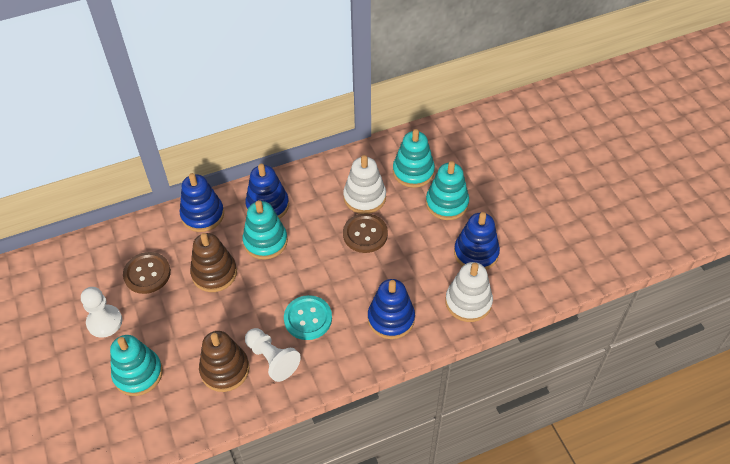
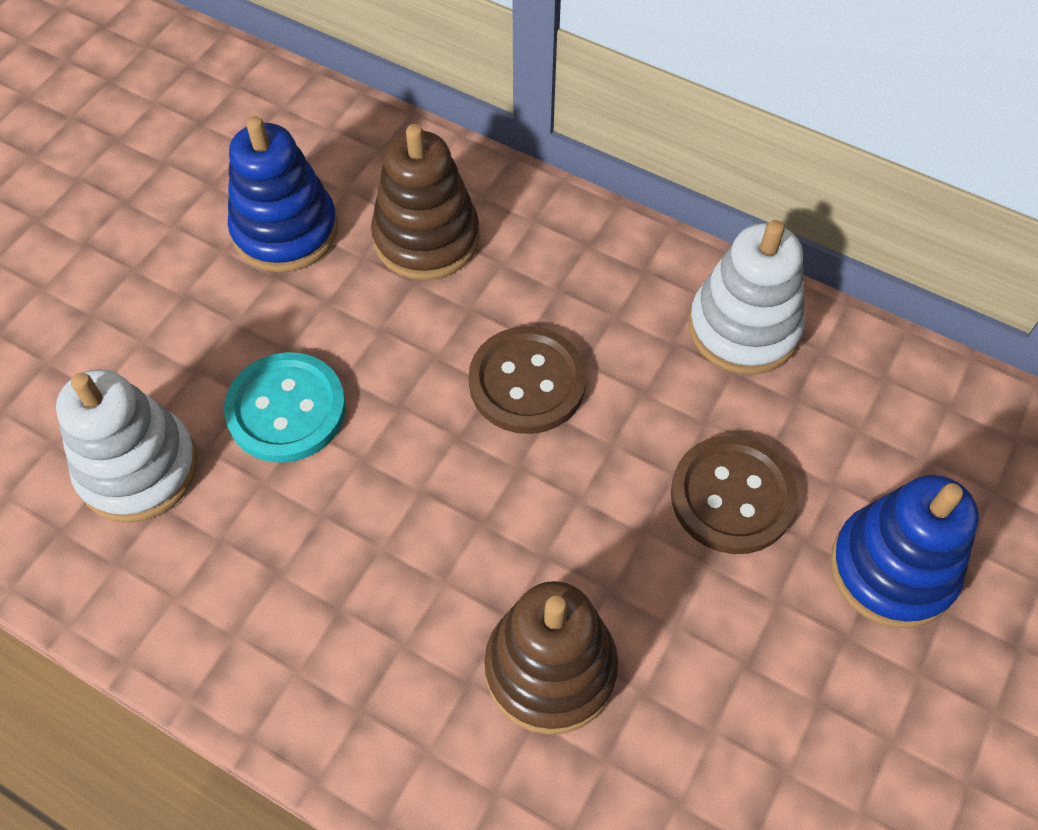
blue stacking toy: [180,173,224,232] [245,164,289,219] [368,279,415,339] [454,212,500,270] = 4 -> [228,116,338,273] [830,475,979,628] = 2
turquoise stacking toy: [110,335,163,396] [243,200,288,260] [393,129,435,188] [426,161,469,220] = 4 -> none = 0
white pawn: [81,287,122,338] [245,328,301,382] = 2 -> none = 0

